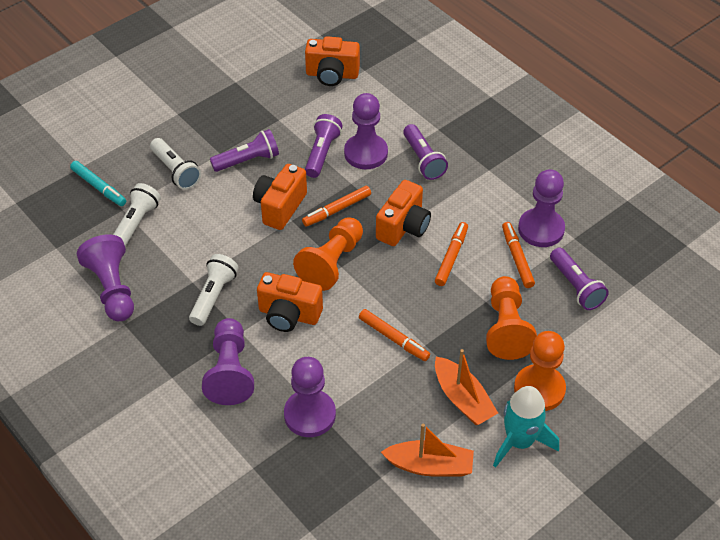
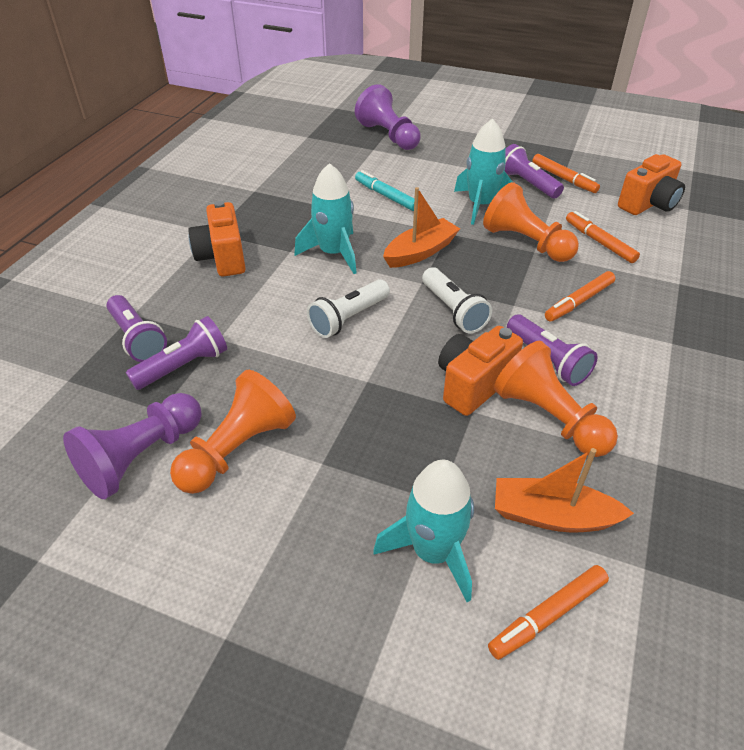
orange camera: [253,164,307,230] [257,272,323,332] [305,36,360,86] [376,180,431,246] = 4 -> [188,201,246,277] [438,326,523,416] [618,154,685,215] = 3
purple pawn: [77,235,134,321] [202,318,254,405] [284,357,336,437] [344,93,388,169] [518,169,565,247] = 5 -> [63,393,202,499] [355,84,421,150] = 2
turquoise rocket: [493,386,559,468] = 1 -> [294,163,357,274] [373,460,474,602] [454,119,512,225] = 3
white flashlight: [113,183,161,247] [150,138,201,190] [189,254,239,326] = 3 -> [307,279,390,338] [422,267,492,333] = 2

